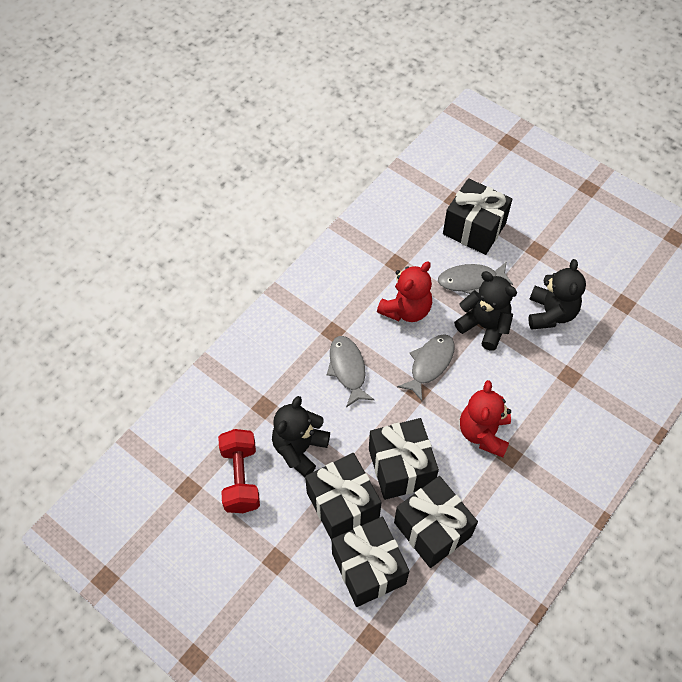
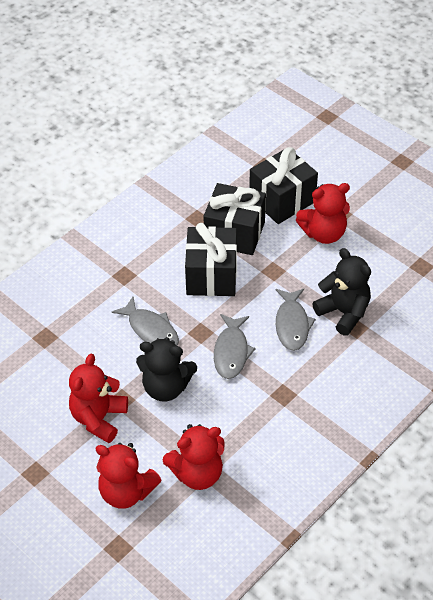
black gift: [305,453,382,540] [332,517,409,607] [369,418,439,500] [394,476,478,568] [443,178,512,255] = 5 -> [185,223,237,296] [204,183,266,255] [249,147,318,224] = 3
black teddy bear: [272,396,330,477] [454,271,517,351] [528,259,586,330] = 3 -> [136,337,197,401] [312,248,371,336] = 2
red dumbbell: [218,429,260,513] = 1 -> none = 0
red teddy bear: [377,261,432,322] [460,380,511,458] = 2 -> [69,354,128,443] [96,443,162,509] [163,424,225,490] [296,183,350,244] = 4

